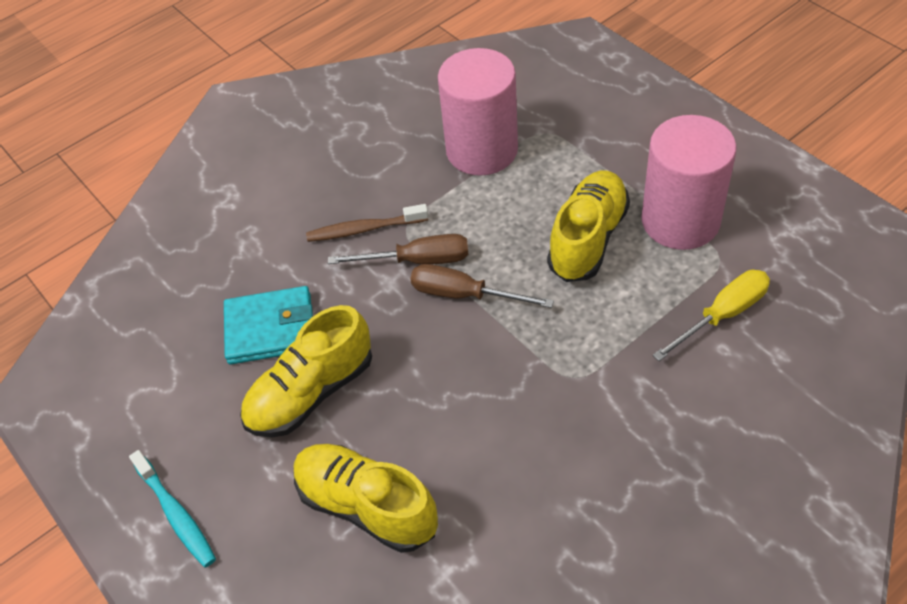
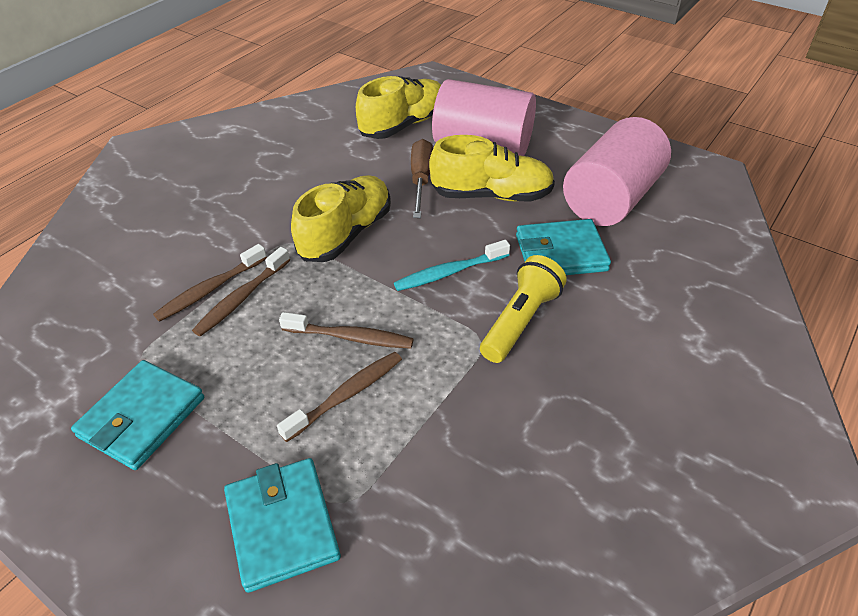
brown screwdriver: [328,234,468,264] [410,264,554,308] = 2 -> [411,139,433,218] = 1
brown toothbrush: [306,204,428,242] = 1 -> [153,244,267,322] [192,247,290,336] [277,352,402,442] [279,312,414,349] = 4
turquoise wallet: [224,286,313,364] = 1 -> [71,360,204,470] [224,458,341,593] [516,219,611,275] = 3
yellow flashlight: none = 0 -> [480,255,567,363] = 1
yellow screwdriver: [653,270,770,361] = 1 -> none = 0

